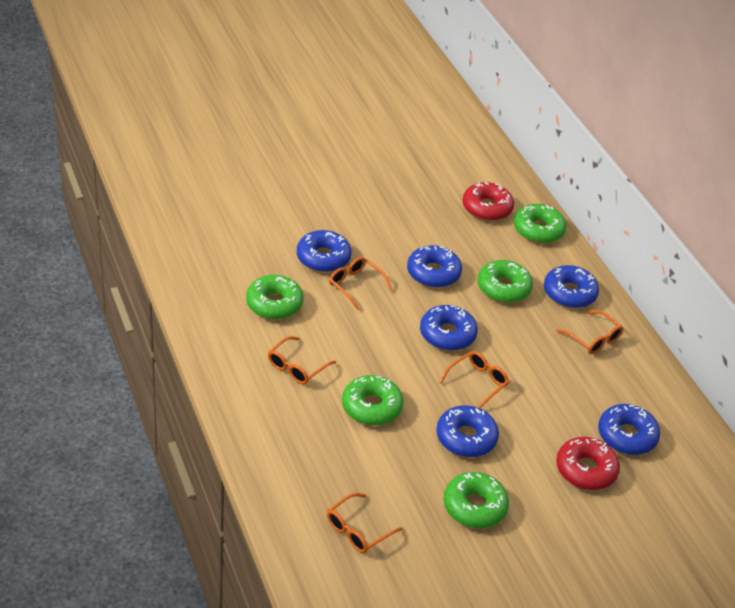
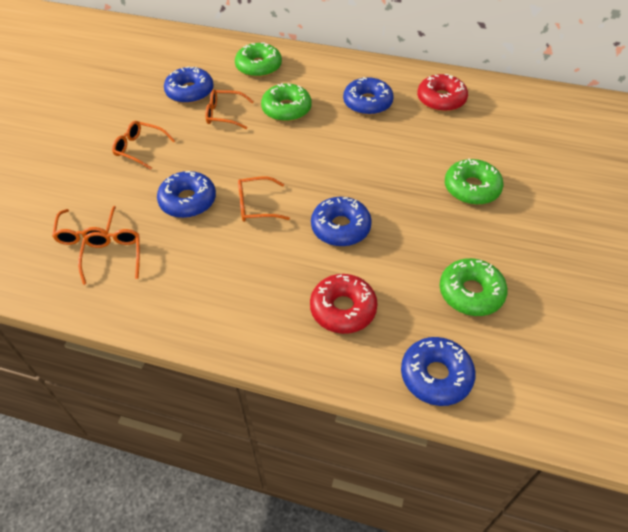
blue donut: [297,230,352,272] [407,245,462,288] [420,305,478,351] [436,405,499,457] [544,265,599,308] [598,404,660,455] = 6 -> [157,171,216,218] [164,66,214,104] [311,197,372,247] [343,77,394,115] [401,337,476,406] = 5
green donut: [246,275,303,319] [342,375,404,425] [444,472,509,528] [478,260,533,303] [514,204,566,243] = 5 -> [235,42,282,78] [261,83,312,122] [440,258,507,316] [445,159,504,205] = 4

